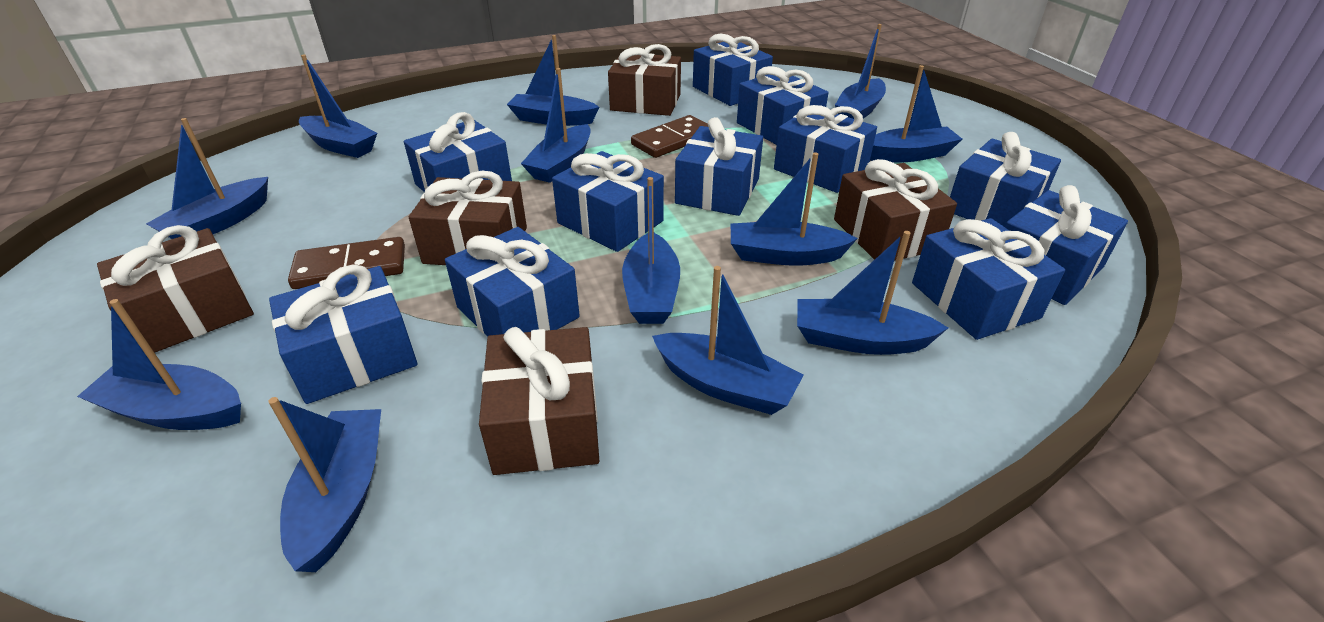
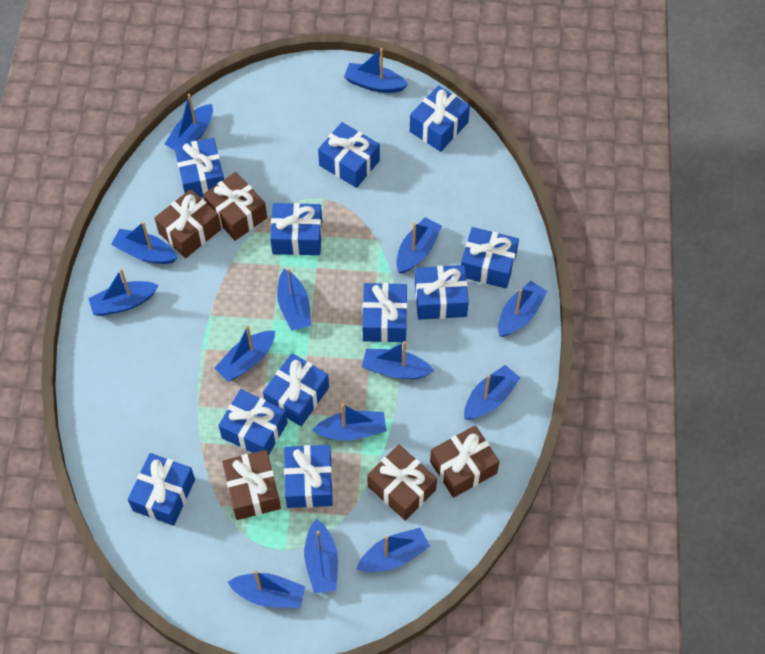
blue boat: [77,299,241,430] [146,118,268,239] [268,397,381,572] [299,54,377,158] [507,35,599,126] [521,68,591,183] [622,177,680,324] [652,266,804,415] [731,152,858,266] [797,231,948,355] [835,24,886,119] [870,65,962,163] = 12 -> [88,269,158,316] [111,222,177,264] [165,94,213,150] [215,325,275,382] [228,570,305,608] [277,268,311,331] [304,518,338,593] [313,404,386,440] [344,48,408,93] [356,528,430,572] [362,341,434,379] [396,217,442,274] [464,365,520,420] [498,281,547,337] = 14
brown domino: [288,237,405,289] [631,115,708,158] = 2 -> none = 0

